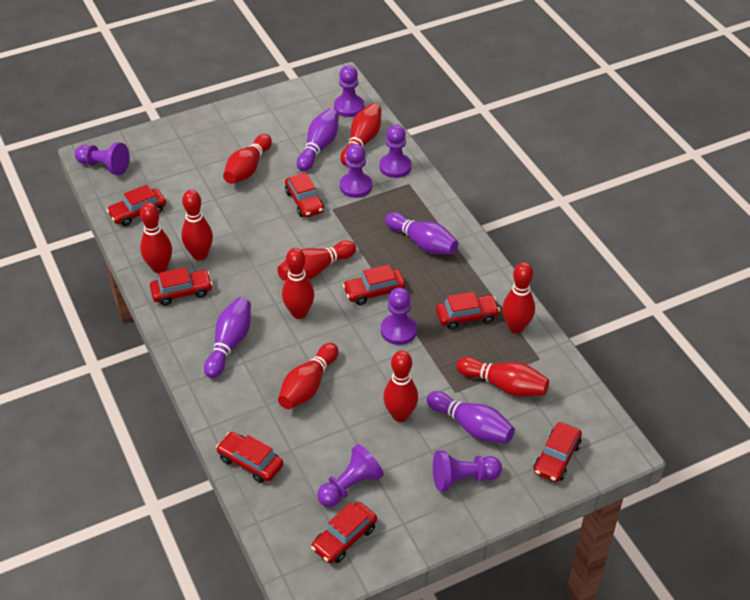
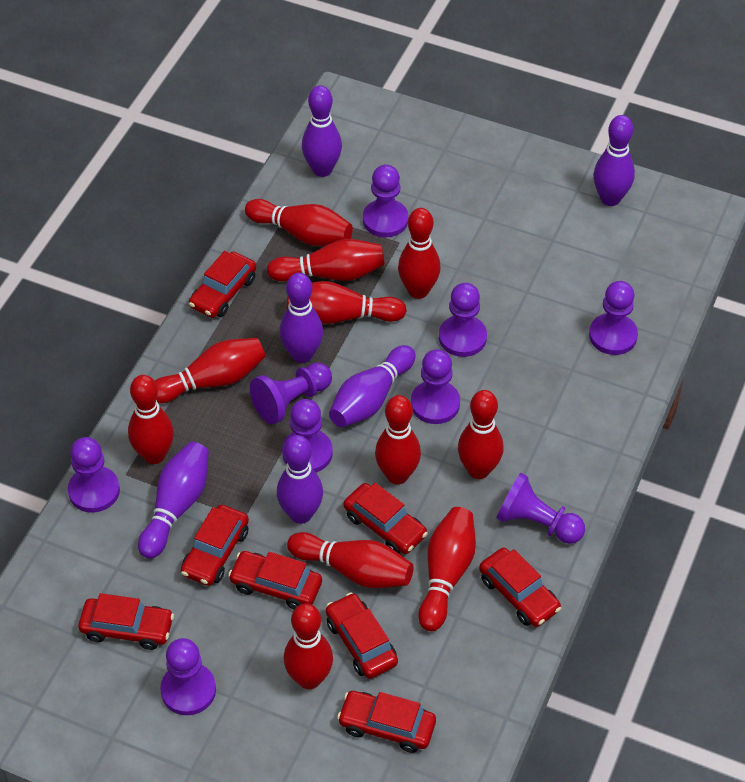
purple bowling pin: [204,297,251,378] [297,108,339,171] [385,212,458,254] [427,391,515,443] = 4 -> [138,442,209,559] [277,435,323,524] [280,273,323,363] [302,86,342,177] [329,345,416,427] [594,115,635,206] = 6
purple pawn: [75,142,130,175] [317,444,384,507] [334,65,364,117] [340,144,372,198] [379,125,412,178] [381,287,417,345] [433,450,502,492] = 7 -> [68,437,120,513] [160,638,216,715] [250,362,332,424] [282,399,333,473] [363,164,408,237] [411,349,460,424] [439,283,487,357] [496,473,585,544] [589,281,638,355] = 9
red bowling pin: [140,203,172,273] [181,190,213,260] [223,134,272,184] [277,240,356,281] [278,343,339,409] [282,248,314,319] [340,104,381,166] [383,351,418,422] [457,357,549,397] [502,262,535,333] = 10 -> [128,375,174,464] [155,338,266,404] [245,199,353,246] [267,239,385,281] [284,603,333,689] [287,281,407,324] [287,532,414,588] [375,395,421,484] [398,208,441,299] [418,507,476,631] [458,390,504,479] = 11

